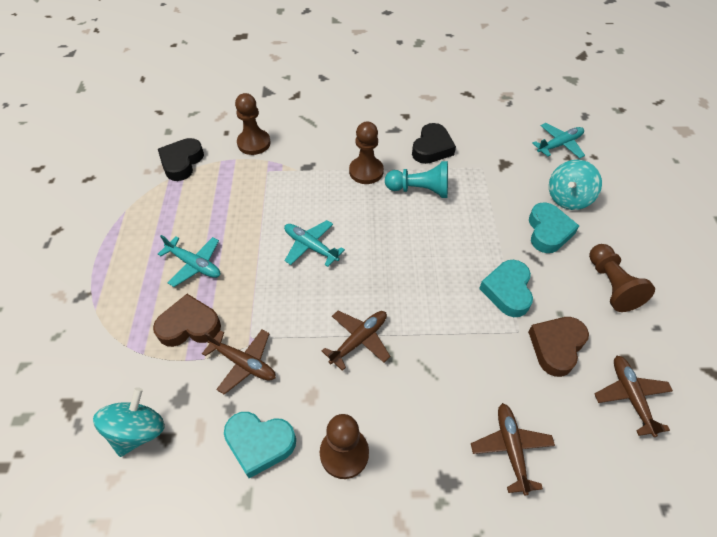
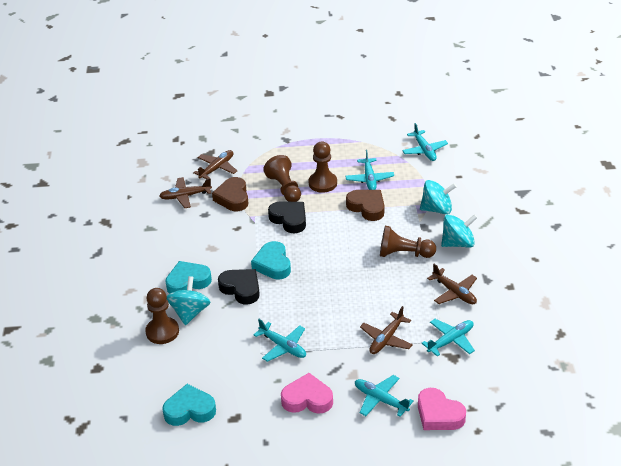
pink heart: none = 0 -> [281,373,333,414] [418,388,466,430] = 2
turquoise pawn: [385,161,448,198] = 1 -> none = 0
turquoise plane: [158,235,220,287] [284,220,345,267] [532,123,585,158] = 3 -> [254,319,306,362] [345,150,394,190] [355,375,414,417] [402,123,448,161] [422,319,475,357] = 5
turquoise spinning top: [93,387,165,457] [549,160,602,210] = 2 -> [167,276,210,325] [420,180,457,214] [441,214,477,248] = 3

